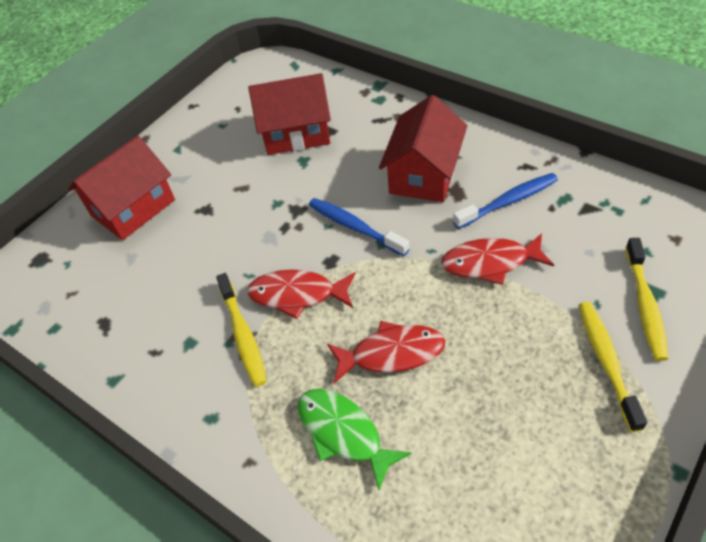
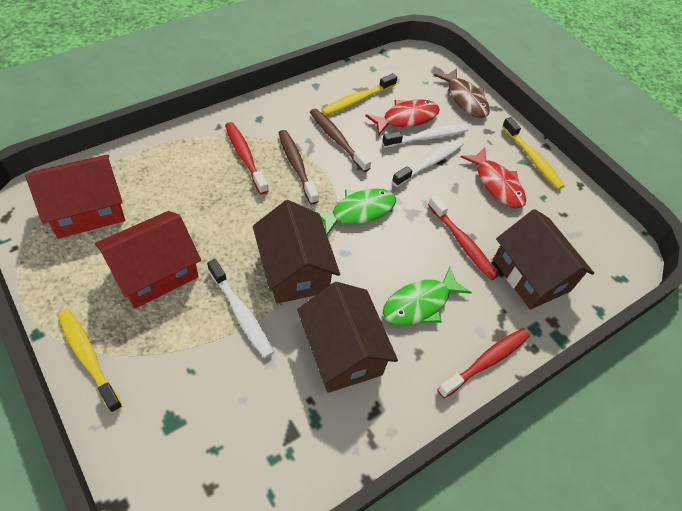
blue toothbrush: [309,198,410,256] [453,173,558,229] = 2 -> none = 0
brown fish: none = 0 -> [434,68,490,118] = 1
brown house: none = 0 -> [253,200,340,304] [297,282,398,393] [493,209,594,310] = 3
brown toothbrush: none = 0 -> [279,130,319,205] [310,109,371,172] = 2
green fish: [298,389,412,490] = 1 -> [312,188,396,235] [383,267,472,325] = 2
red fish: [247,270,355,319] [327,321,445,384] [441,233,554,285] = 3 -> [365,99,440,135] [461,148,526,208] = 2
red house: [68,136,175,240] [248,73,331,155] [379,95,467,202] = 3 -> [25,154,125,239] [95,211,201,309] = 2
red toothbrush: none = 0 -> [225,122,268,194] [428,195,499,280] [437,328,530,398] = 3
white toothbrush: none = 0 -> [207,259,274,358] [382,124,469,148] [392,139,464,187] = 3

